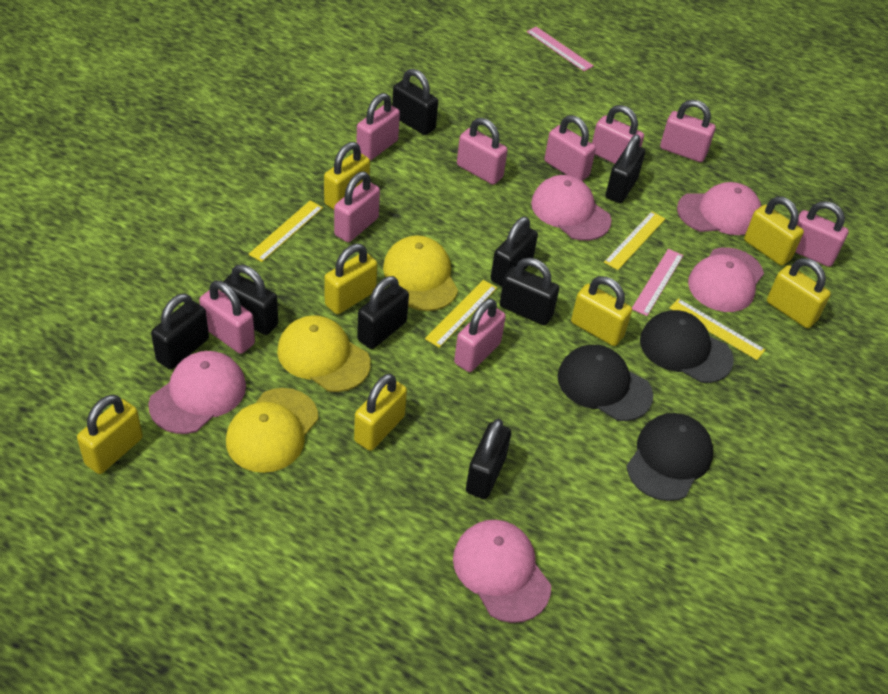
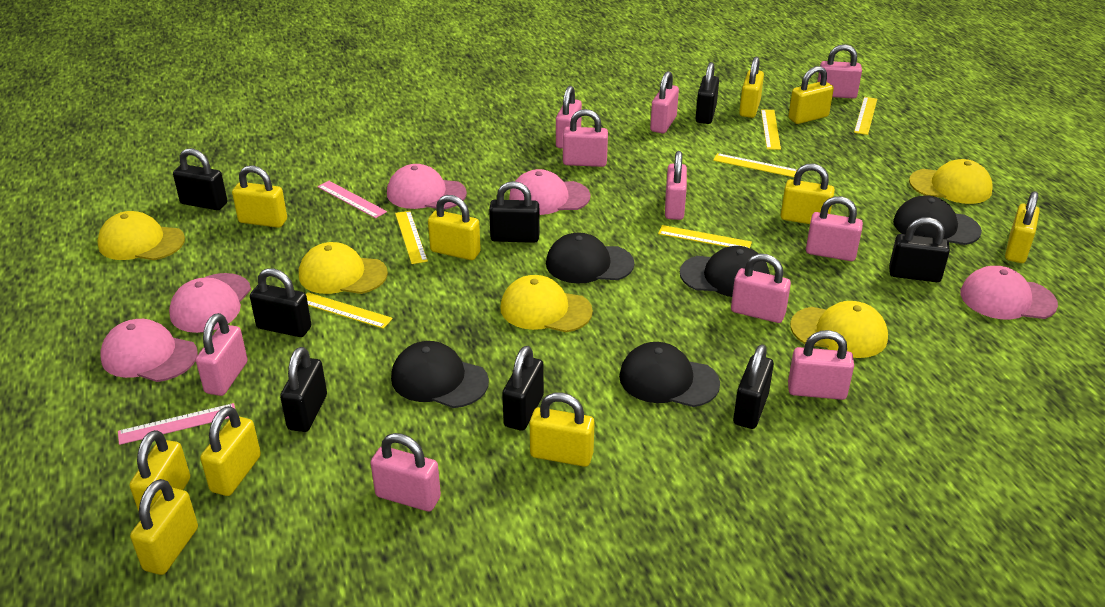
black cap: [558,345,653,421] [626,413,713,501] [640,310,734,383] = 3 -> [391,341,489,408] [546,233,635,284] [619,342,720,407] [680,246,770,297] [893,195,982,245] = 5
pink padlock: [199,281,255,354] [334,172,380,242] [356,93,400,161] [454,298,506,372] [457,118,508,185] [544,115,596,181] [592,105,644,164] [660,100,716,162] [795,201,849,267] = 9 -> [196,313,248,396] [371,433,441,512] [556,86,582,149] [563,109,608,167] [650,71,679,133] [665,151,687,220] [731,254,791,323] [788,330,854,400] [806,196,863,261] [817,44,862,99] = 10
yellow cap: [226,388,318,473] [277,315,371,392] [383,235,458,311] = 3 -> [97,211,185,260] [299,242,388,294] [500,275,593,332] [790,301,888,358] [909,159,993,204] = 5
yellow padlock: [77,395,143,474] [324,142,370,210] [325,244,377,314] [354,373,407,451] [571,276,632,346] [744,197,804,266] [767,258,831,328] = 7 -> [130,430,190,512] [130,479,198,575] [200,406,261,496] [232,165,287,228] [428,195,481,260] [530,392,595,467] [739,57,764,118] [781,164,835,224] [788,66,834,124] [1005,191,1040,263] = 10
yellow ruler: [248,201,323,262] [425,280,497,348] [604,211,665,270] [669,298,765,360] = 4 -> [306,292,393,329] [395,211,428,264] [658,225,752,248] [713,153,797,177] [761,109,781,150] [854,97,877,135] = 6

